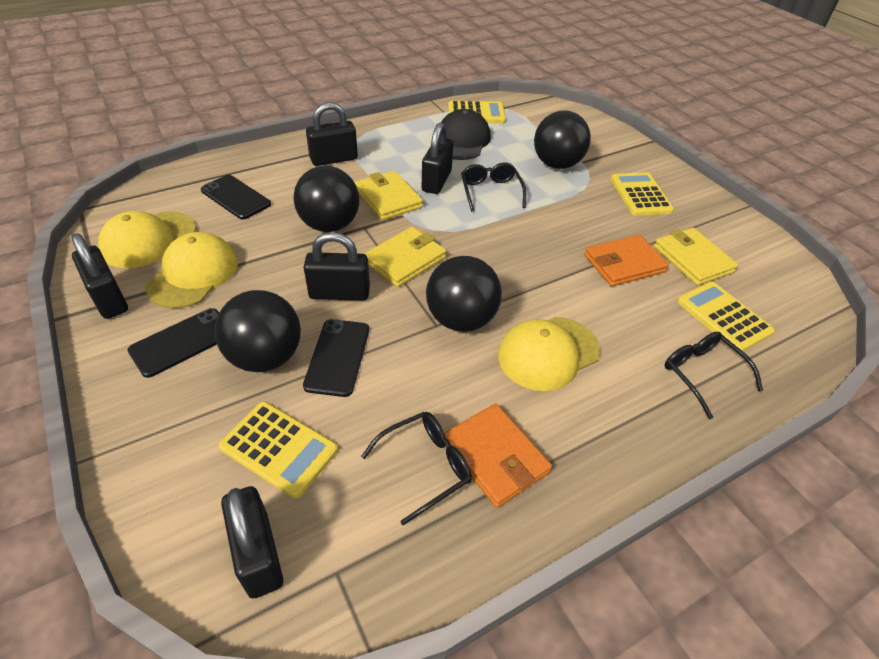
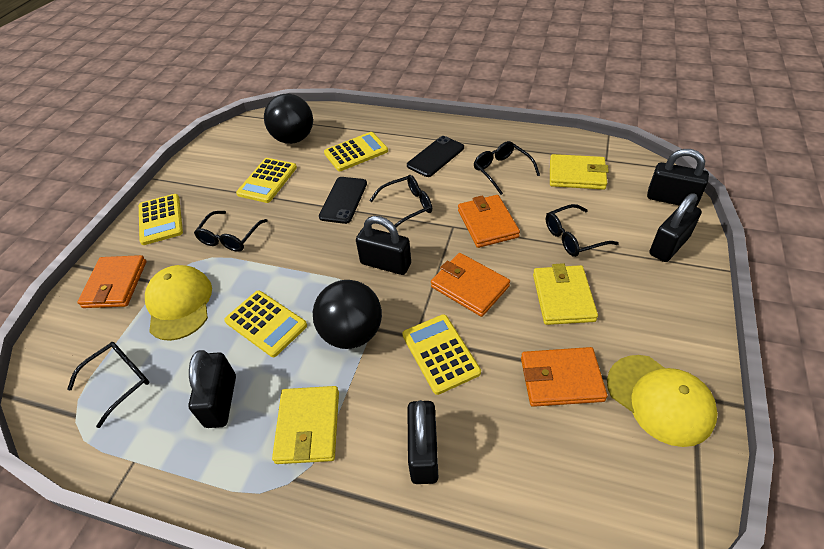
black ball: [215,290,301,372] [294,166,359,232] [426,256,502,332] [534,111,591,169] = 4 -> [264,93,313,144] [313,280,382,349] = 2
black cap: [441,109,491,160] = 1 -> none = 0
black glasses: [361,412,472,525] [461,163,526,212] [664,332,763,419] = 3 -> [67,342,149,428] [194,211,268,252] [369,175,432,227] [474,141,540,195] [546,204,619,257] = 5
black phone: [128,308,219,378] [201,175,271,220] [303,319,369,397] = 3 -> [319,177,367,224] [407,136,464,177] = 2
orange wallet: [444,404,552,508] [584,235,669,286] = 2 -> [77,255,146,308] [431,253,510,317] [458,195,520,248] [521,347,607,407] = 4
yellow calculator: [219,401,338,498] [448,101,506,123] [611,172,674,216] [677,282,775,351] = 4 -> [139,194,183,245] [224,290,307,357] [236,158,297,203] [324,132,388,171] [402,314,481,395] = 5
yellow cap: [98,211,196,268] [145,232,238,308] [498,317,600,391] = 3 -> [145,265,212,341] [607,355,718,447] = 2

